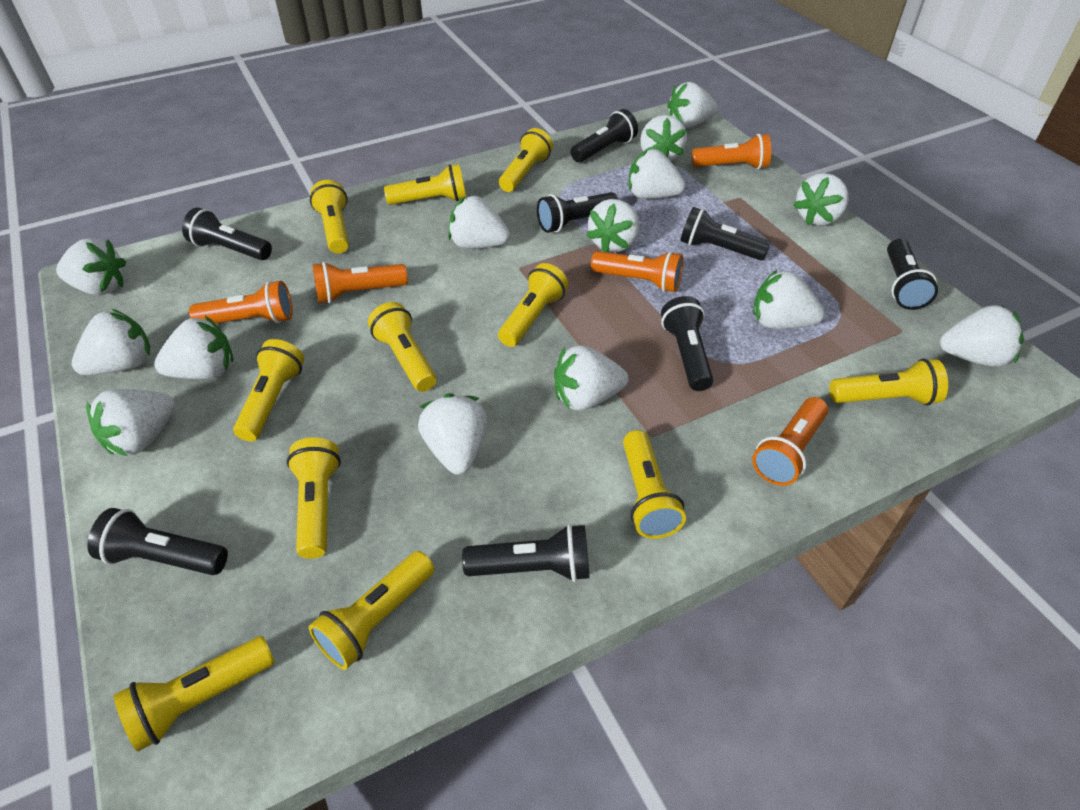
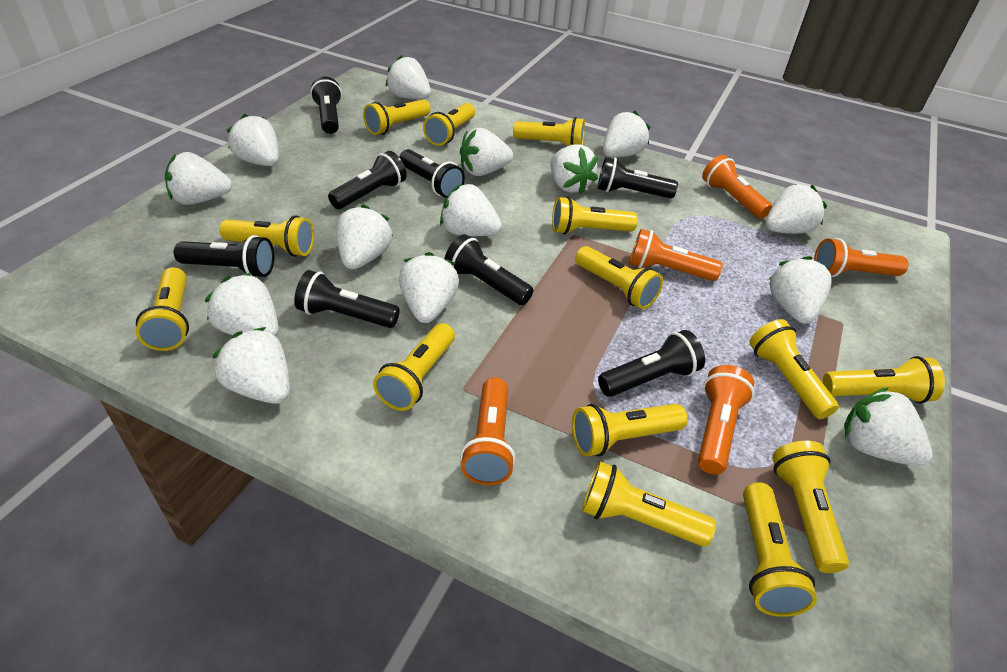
yellow flashlight: [114,636,275,752] [233,339,304,442] [287,437,341,559] [309,551,434,670] [310,180,349,254] [368,302,436,392] [384,164,466,205] [498,263,568,347] [499,128,553,192] [623,430,686,539] [829,359,948,406] = 11 -> [136,267,189,351] [219,216,314,257] [363,99,431,135] [373,323,455,411] [423,103,475,146] [513,117,585,146] [552,196,638,235] [572,404,688,456] [575,246,663,309] [582,462,716,547] [743,482,817,617] [749,319,839,419] [772,441,849,573] [823,356,945,404] = 14

